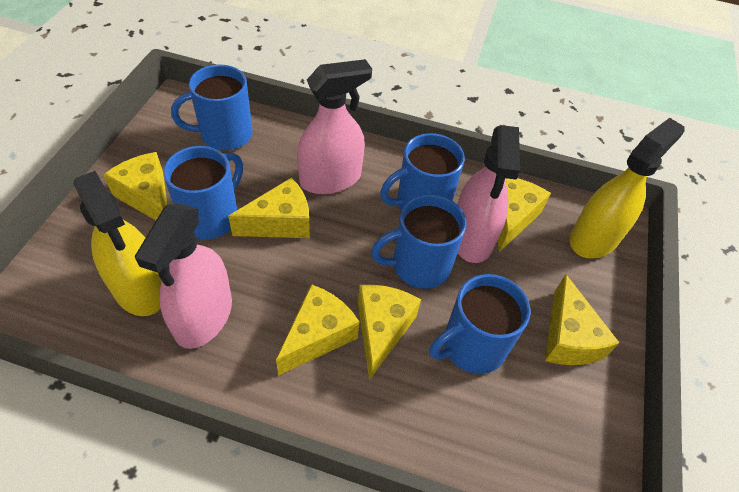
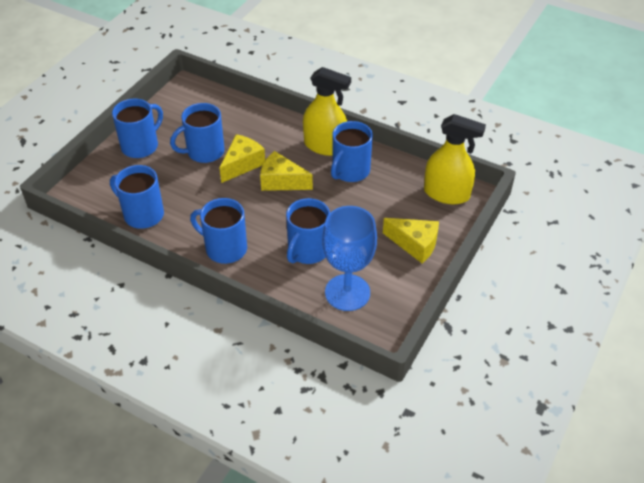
blue goblet: none = 0 -> [322,206,377,311] = 1
blue mug: [163,146,243,239] [171,65,253,150] [371,194,466,289] [380,133,465,211] [429,274,531,374] = 5 -> [110,165,164,229] [112,98,163,158] [170,103,225,163] [190,198,247,264] [286,198,330,264] [331,121,373,182] = 6
pink spray bottle: [135,203,232,349] [297,59,372,194] [457,125,520,263] = 3 -> none = 0
yellow cheese: [103,152,167,220] [228,178,310,238] [276,284,359,376] [358,285,421,380] [498,178,551,252] [545,274,619,365] = 6 -> [220,134,265,183] [260,151,313,191] [383,218,439,263] = 3

